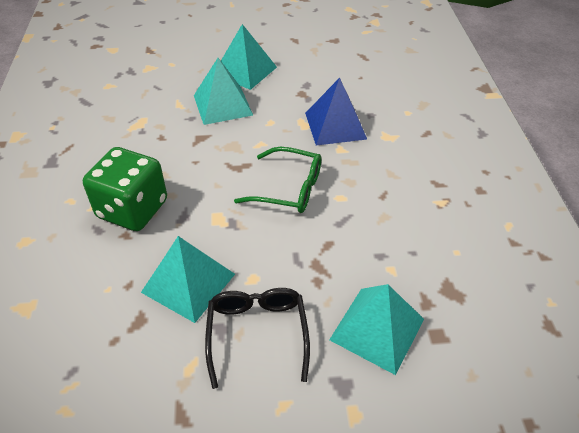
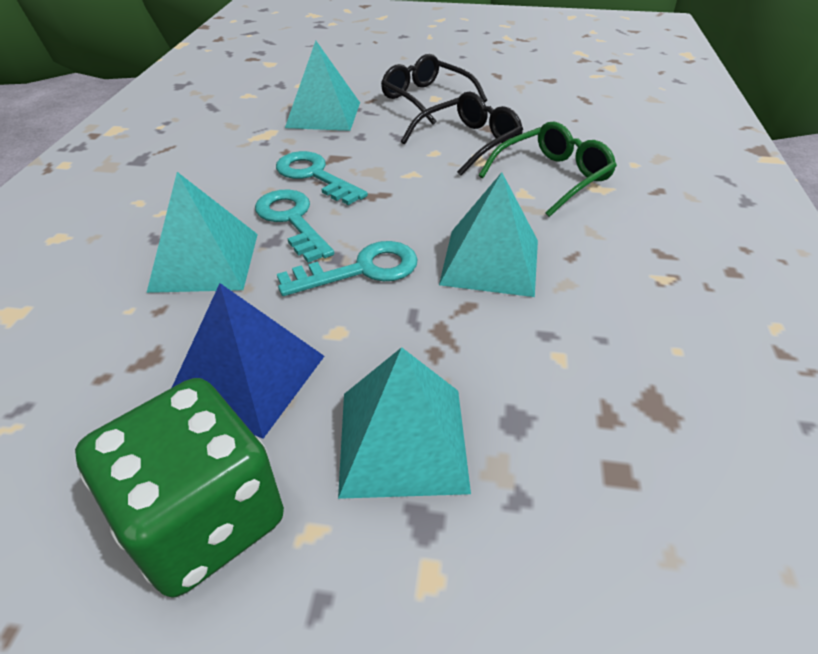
black glasses: [205,288,310,389] = 1 -> [381,54,487,125] [401,92,523,176] = 2
turquoise key: none = 0 -> [255,189,334,263] [276,151,368,205] [277,241,418,296] = 3

